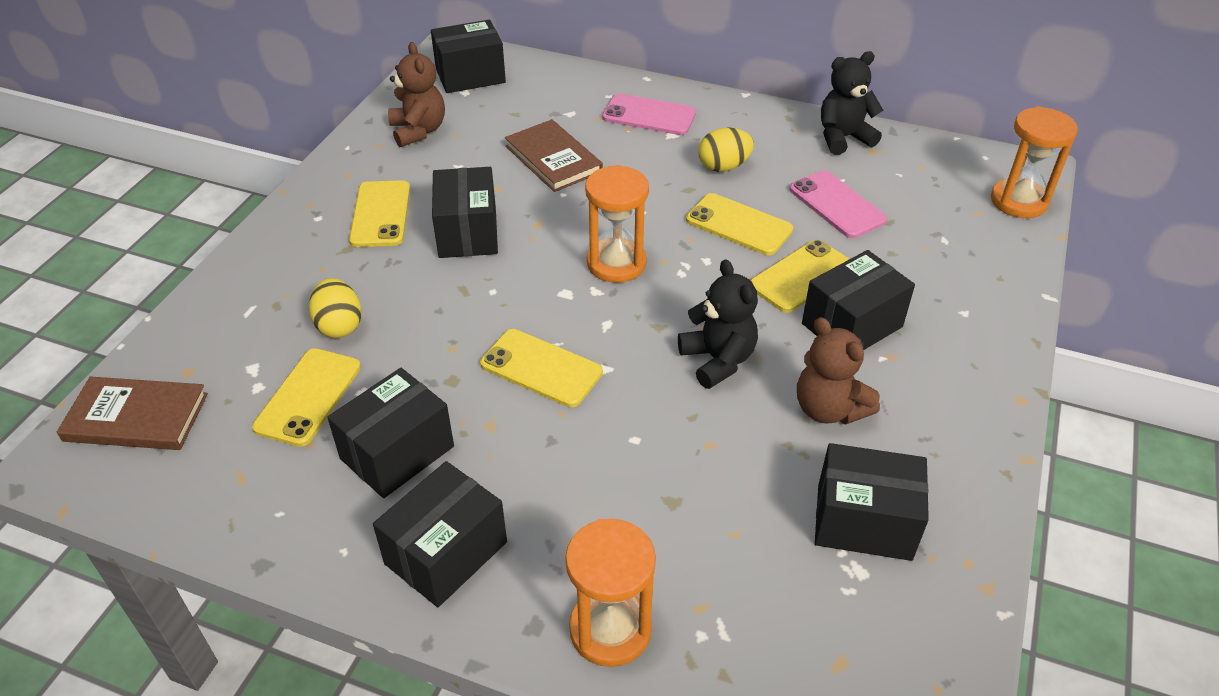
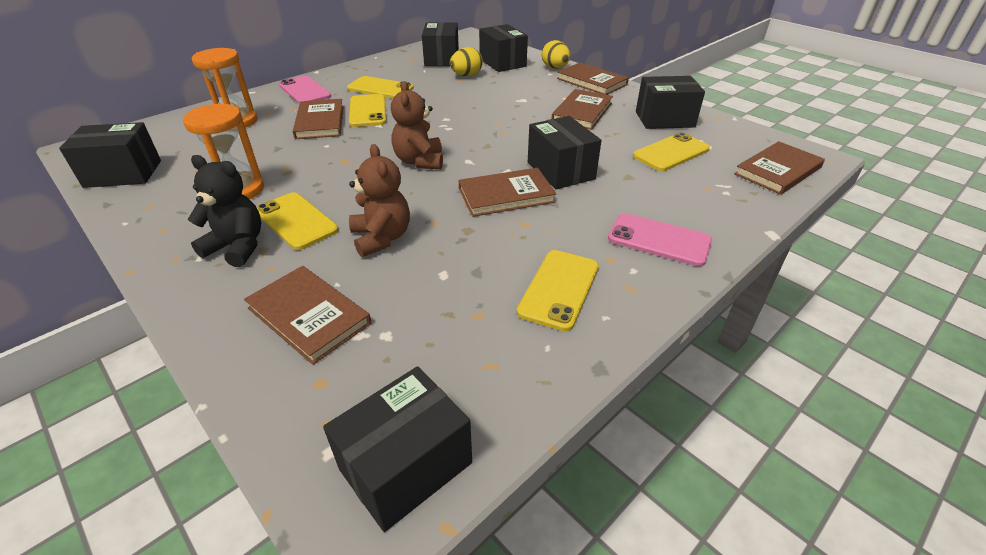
black teddy bear: [678,259,758,389] [821,51,883,155] = 2 -> [188,155,261,267] = 1
brown book: [57,376,208,450] [505,119,603,192] = 2 -> [244,266,371,365] [293,99,344,139] [458,168,556,217] [552,89,613,130] [557,62,629,95] [734,141,825,195] = 6
orange hourglass: [565,519,656,667] [585,165,649,283] [991,106,1078,218] = 3 -> [183,104,264,199] [192,48,258,128] = 2

